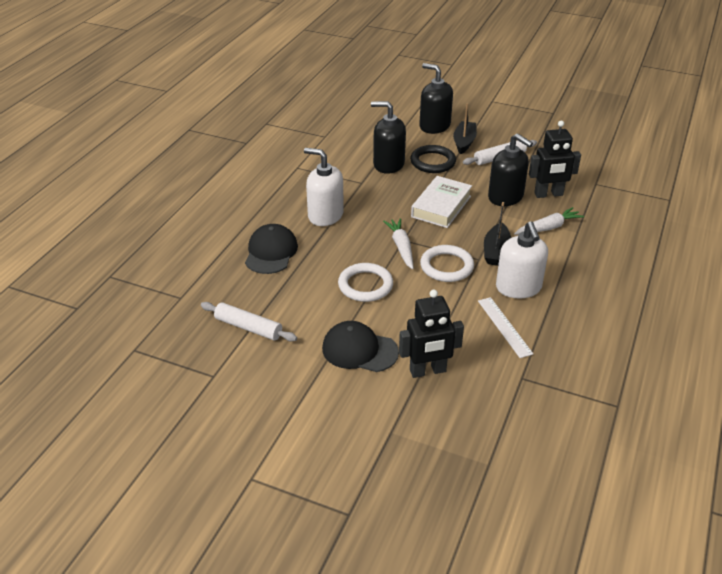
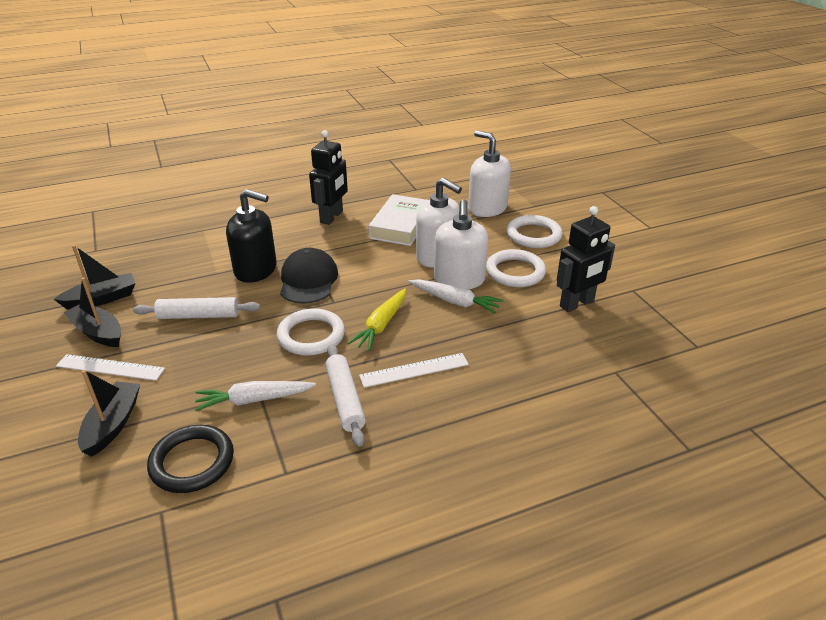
black boat: [453,103,477,154] [484,202,511,266] = 2 -> [54,245,136,309] [64,278,121,347] [78,370,140,457] = 3
black cap: [245,224,298,274] [322,321,399,372] = 2 -> [280,248,338,304] = 1
black soap dispenser: [371,101,406,174] [419,63,453,134] [488,133,533,206] = 3 -> [226,189,277,283] = 1
white ring: [338,263,393,302] [420,245,474,282] = 2 -> [277,308,345,356] [486,249,546,287] [507,215,563,248] = 3
white ruler: [478,297,533,358] = 1 -> [56,354,165,381] [359,353,469,388] = 2
white soap dispenser: [304,148,344,226] [496,221,548,299] = 2 -> [416,178,462,267] [434,199,488,289] [468,130,511,217] = 3
yellow carrot: none = 0 -> [348,288,406,351] = 1

